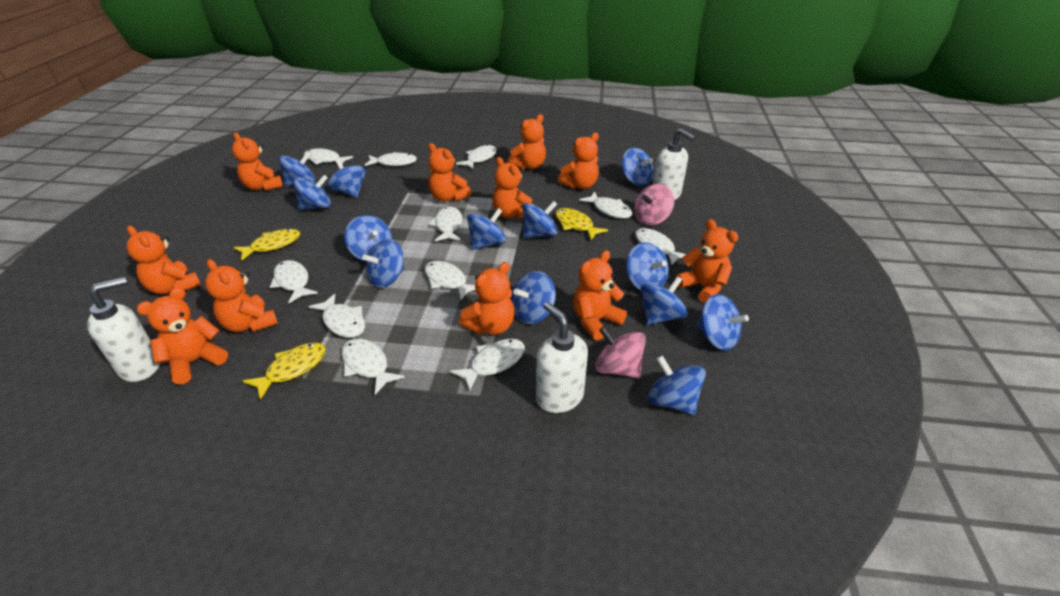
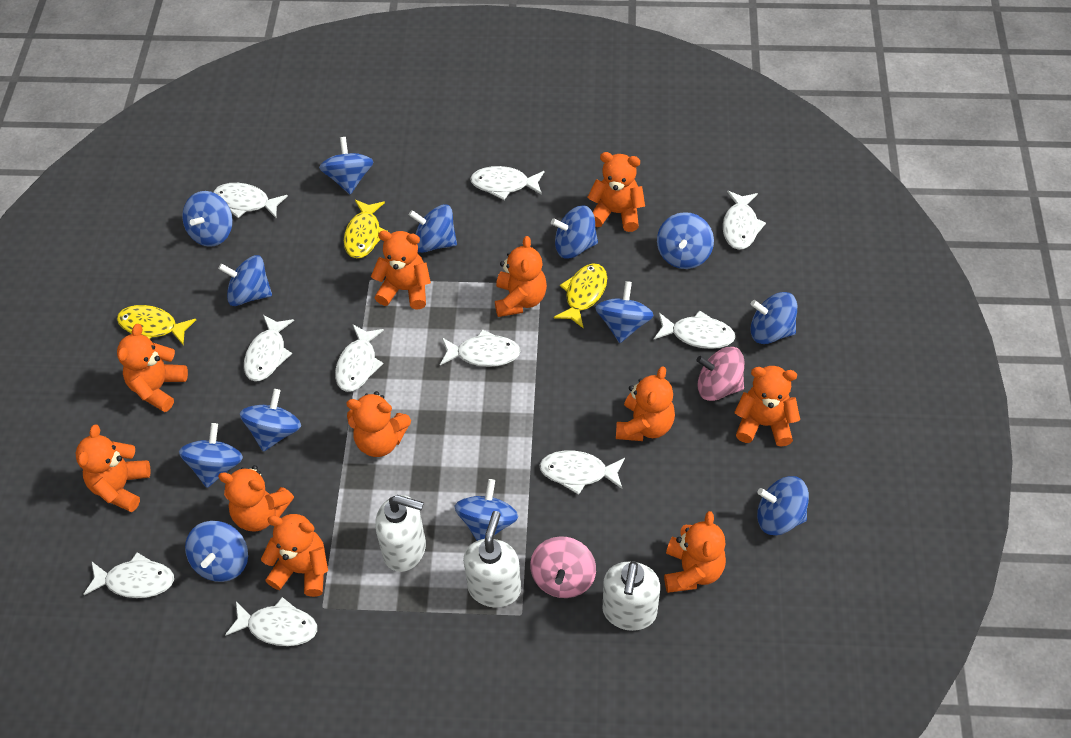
white fish: [270,260,318,303] [304,148,353,165] [308,294,365,338] [342,338,405,394] [365,152,417,166] [424,261,476,300] [429,206,462,241] [450,338,525,391] [456,144,497,169] [579,191,632,219] [635,228,686,265] = 11 -> [83,552,174,598] [213,183,288,218] [225,597,317,646] [244,315,294,381] [335,325,384,392] [440,329,520,367] [470,166,544,200] [539,450,625,495] [654,310,735,349] [723,191,766,250] = 10

